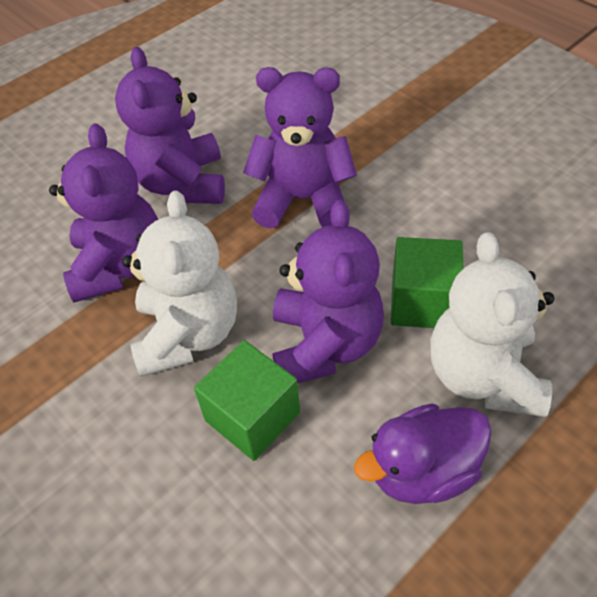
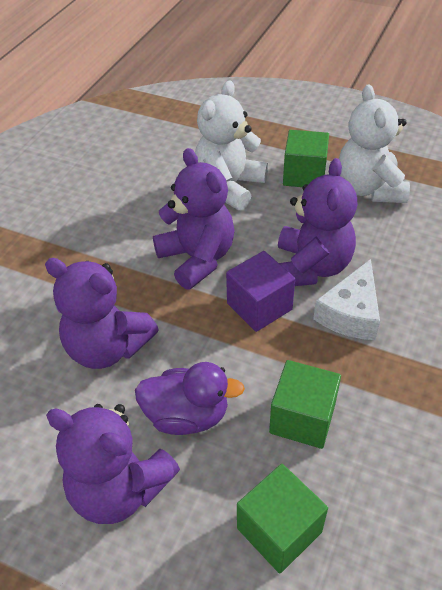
green cube: [194,340,300,461] [391,237,463,328] = 2 -> [237,464,328,573] [269,360,341,449] [283,130,329,187] = 3
purple cube: none = 0 -> [226,251,295,332] = 1
white cheese: none = 0 -> [313,259,380,340] = 1

